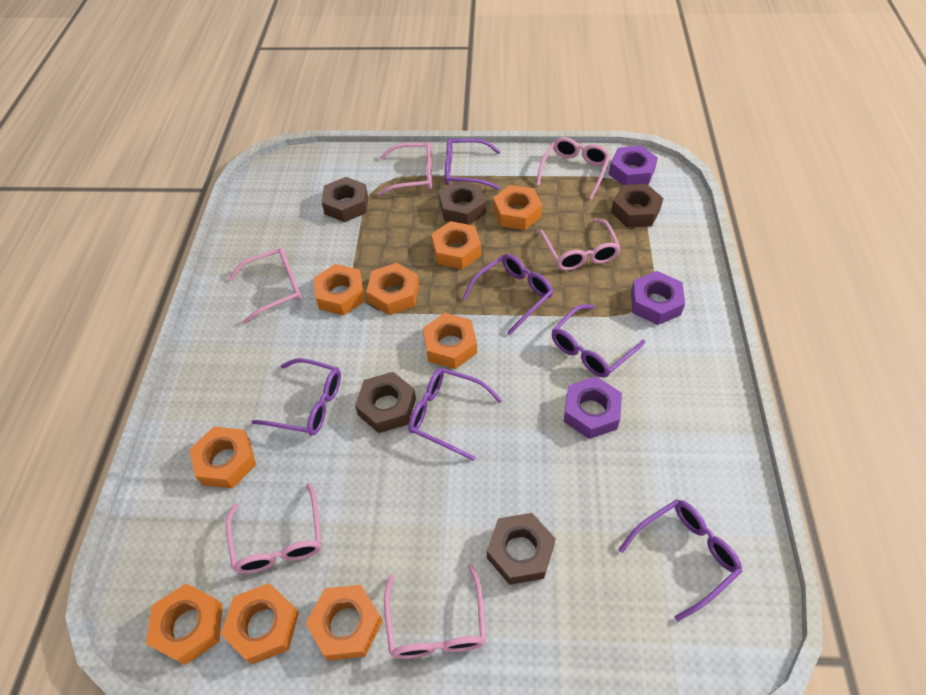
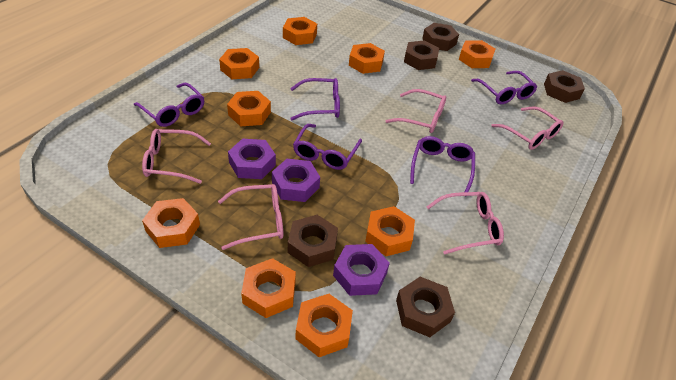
pink glasses: [226,483,321,574] [229,248,302,324] [377,142,432,196] [384,564,486,659] [536,137,610,200] [539,218,621,271] = 6 -> [142,129,211,184] [218,184,283,250] [386,89,446,133] [426,192,504,255] [491,106,563,150] = 5
purple glasses: [252,358,341,435] [408,368,502,461] [445,138,501,190] [462,254,553,335] [552,304,645,378] [618,499,742,621] = 6 -> [134,83,204,127] [290,78,340,120] [293,124,362,170] [410,136,475,197] [471,71,537,104] = 5

